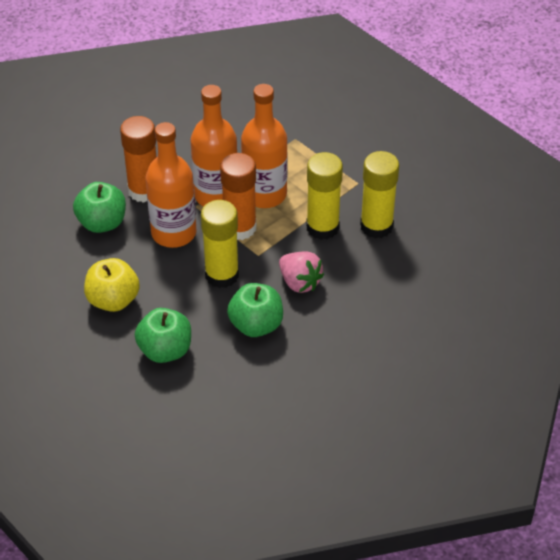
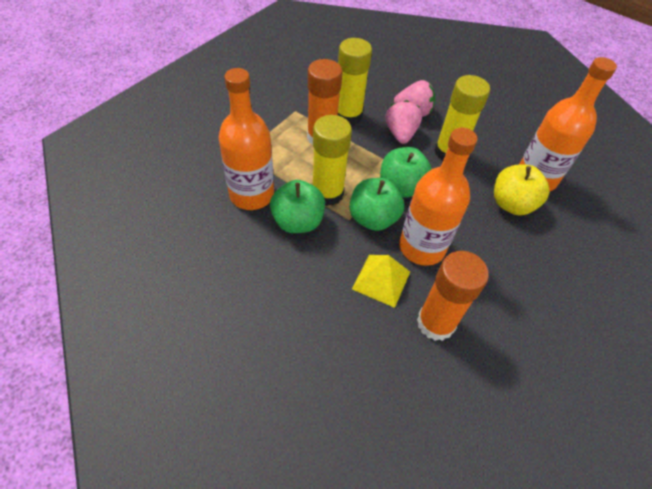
pink strawberry: [279,251,324,293] = 1 -> [386,100,422,144] [394,80,436,117] = 2
yellow pyramid: none = 0 -> [352,255,410,308] = 1

